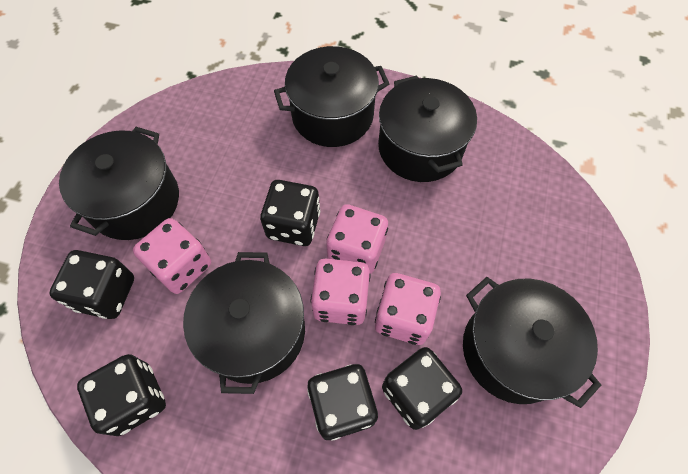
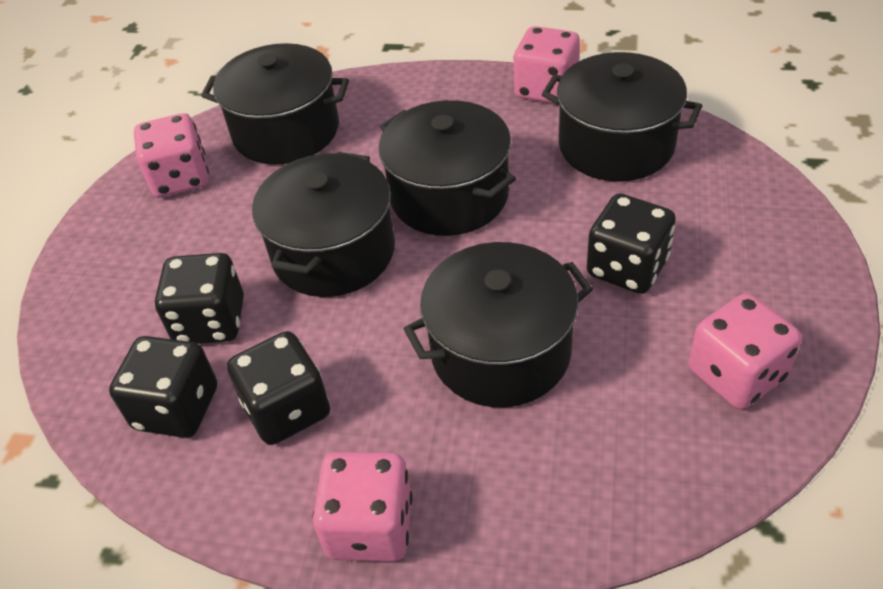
black dice: [49,250,134,319] [77,354,166,436] [260,180,320,246] [307,364,378,441] [382,347,462,430] = 5 -> [109,336,217,438] [155,253,244,344] [227,331,330,445] [587,194,676,294] = 4

